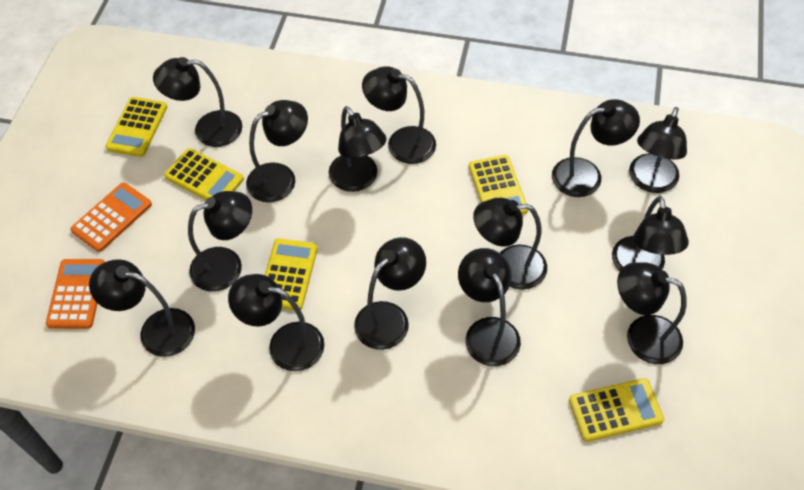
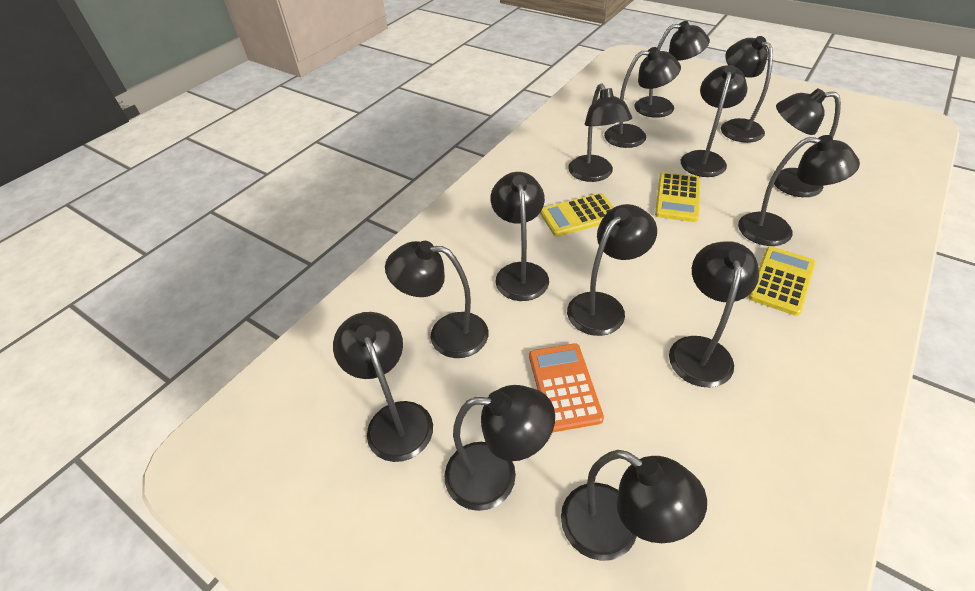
orange calculator: [46,259,105,329] [70,182,152,252] = 2 -> [529,343,604,432] = 1
yellow calculator: [105,97,167,157] [164,148,244,200] [265,238,318,310] [469,155,528,215] [569,378,664,442] = 5 -> [540,193,614,236] [655,172,700,222] [748,247,816,316] = 3

